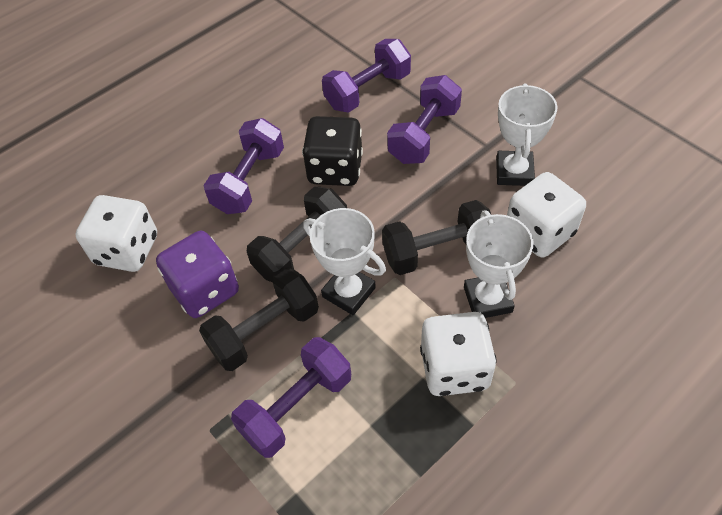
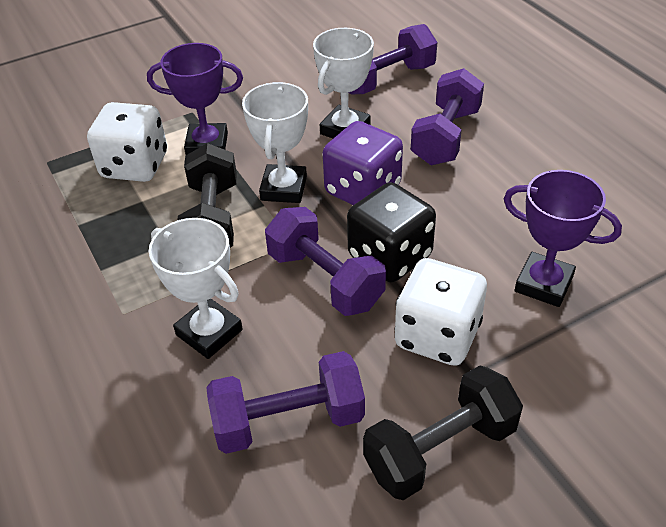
black dumbbell: [199,268,319,371] [247,187,347,283] [382,200,491,275] = 3 -> [177,143,237,247] [363,365,523,500] = 2
purple trophy: none = 0 -> [147,43,243,155] [504,170,622,307] = 2
white dice: [75,195,157,272] [420,312,497,396] [507,172,586,257] = 3 -> [87,102,167,182] [394,258,487,366] = 2

